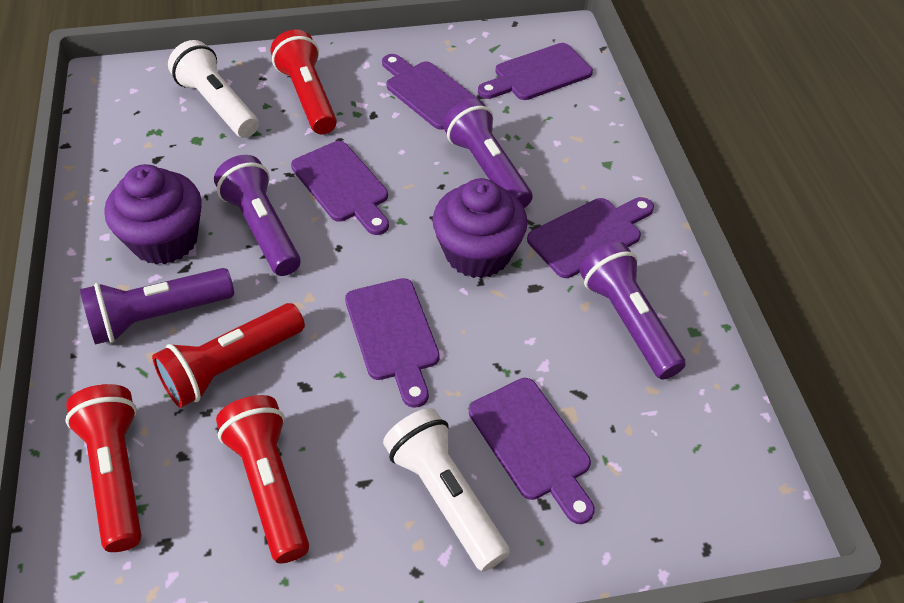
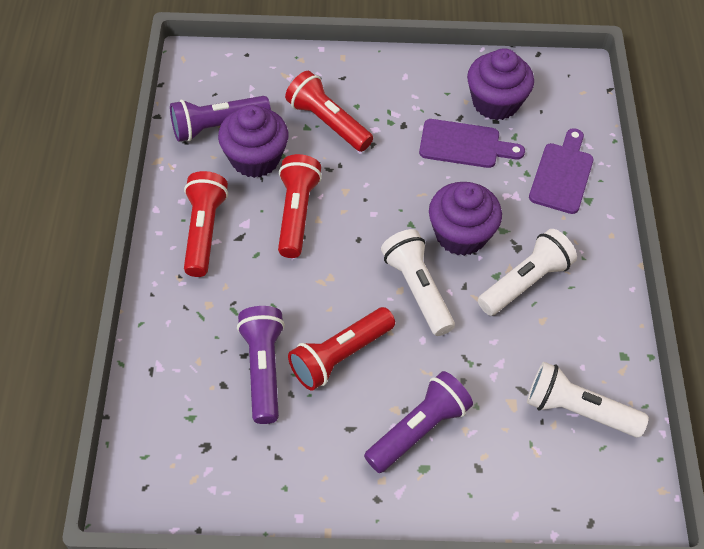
purple cupcake: [104,164,202,265] [433,178,528,278] = 2 -> [218,105,288,178] [429,182,502,256] [467,48,534,120] = 3
purple cutting board: [291,141,389,235] [345,278,440,408] [382,54,478,130] [469,378,595,524] [478,43,593,100] [527,197,654,278] = 6 -> [419,119,525,168] [529,128,594,214] = 2
purple flashlight: [80,268,234,345] [214,155,301,276] [443,99,533,208] [579,242,686,380] = 4 -> [170,96,271,142] [237,306,285,424] [364,371,473,473] = 3
white flashlight: [168,40,259,138] [383,408,510,572] = 2 -> [381,229,455,336] [478,229,577,316] [527,362,649,437] = 3

